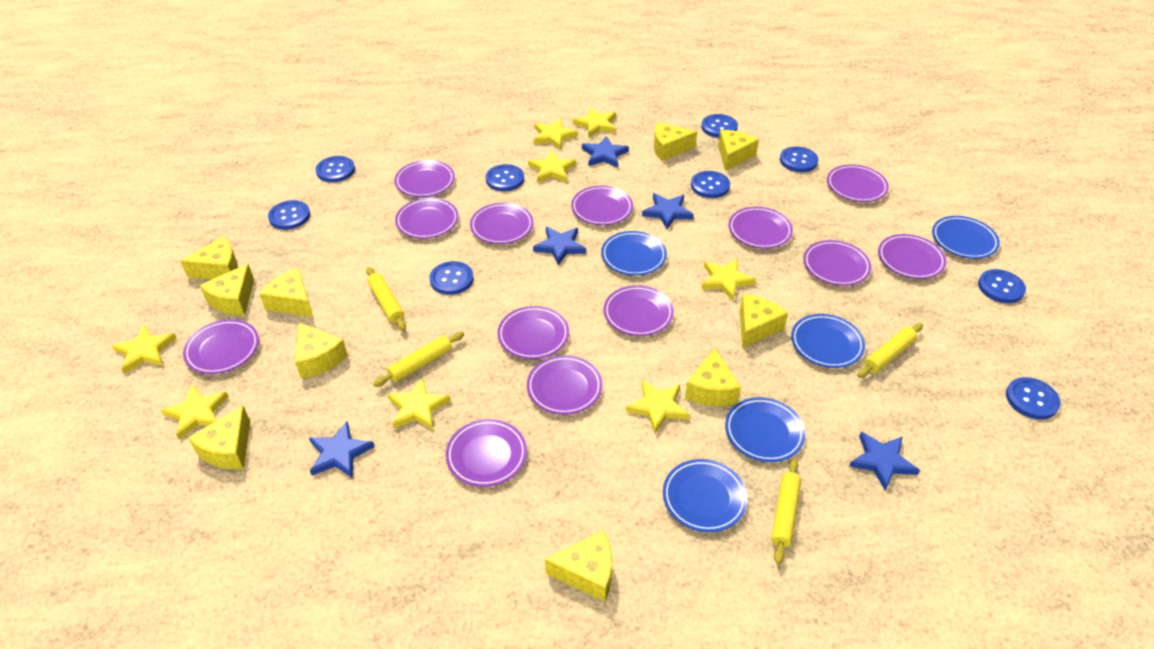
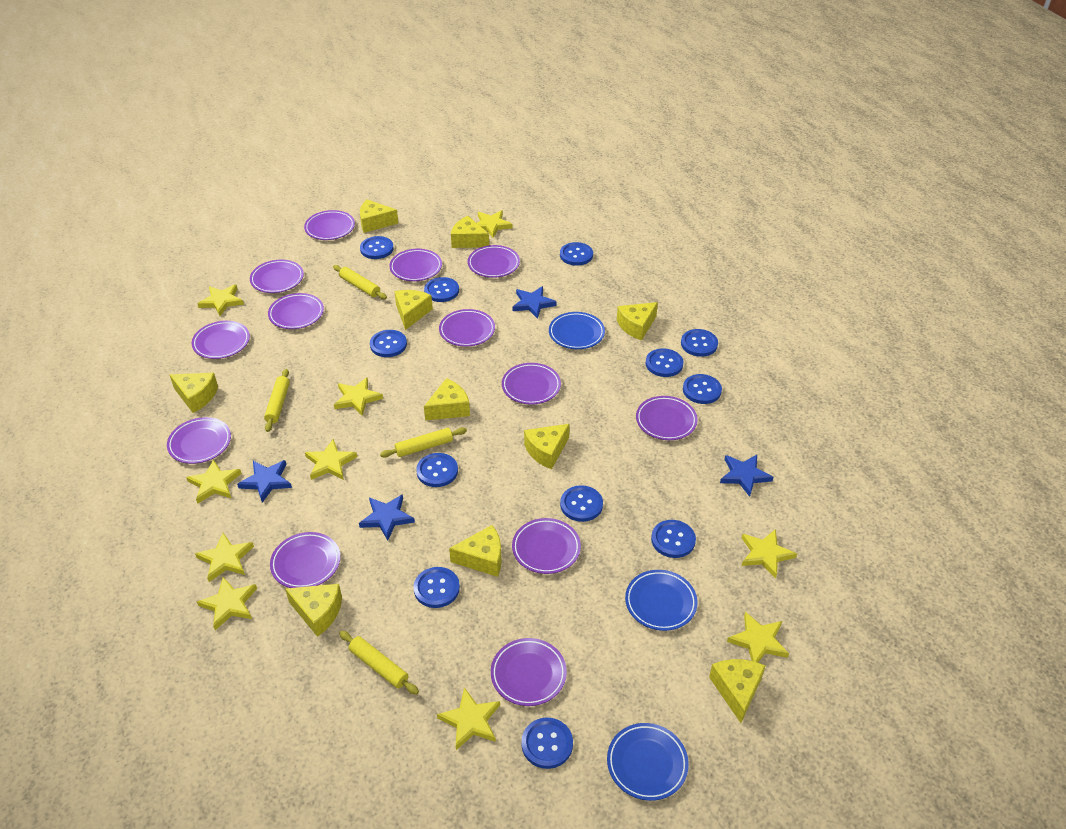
blue button: [268,200,310,230] [316,156,355,182] [429,261,474,295] [486,164,524,191] [691,171,730,198] [701,114,738,138] [780,146,818,172] [978,269,1026,303] [1006,377,1061,420] = 9 -> [360,236,394,259] [370,330,407,357] [414,567,460,608] [416,453,458,487] [424,277,459,302] [521,718,573,769] [560,242,593,266] [560,485,603,522] [646,348,683,377] [651,520,696,558] [681,329,718,357] [683,374,722,404] = 12
blue plate: [601,231,667,276] [663,459,748,532] [725,397,805,462] [791,314,865,368] [932,216,1000,259] = 5 -> [549,312,605,349] [607,723,689,801] [625,570,697,631] = 3
blue star: [309,421,375,478] [533,227,586,265] [582,136,629,168] [642,193,694,229] [849,432,920,491] = 5 -> [237,460,292,503] [359,494,415,541] [512,286,557,319] [720,455,774,497] = 4
yellow star: [112,325,177,374] [161,385,229,440] [387,378,451,430] [528,151,576,183] [533,119,578,150] [573,107,616,138] [626,380,690,433] [701,259,756,300] = 8 -> [186,459,242,504] [195,533,254,582] [197,284,244,316] [197,577,257,630] [305,439,357,480] [334,378,383,416] [437,687,500,750] [477,210,513,238] [727,612,789,663] [742,529,797,579] = 10

